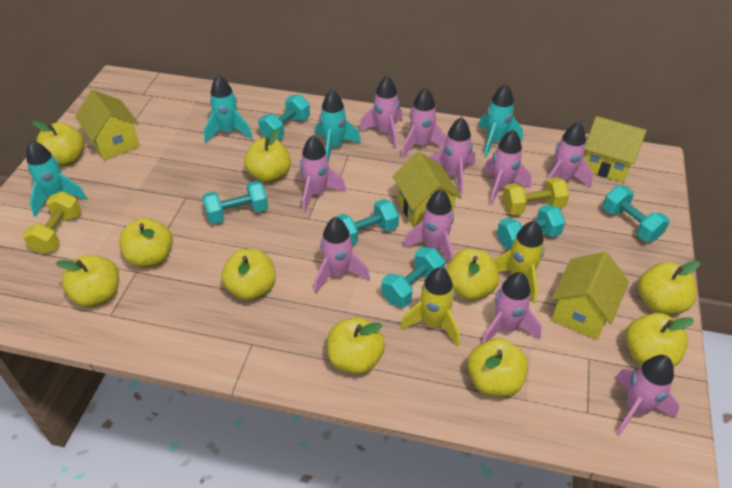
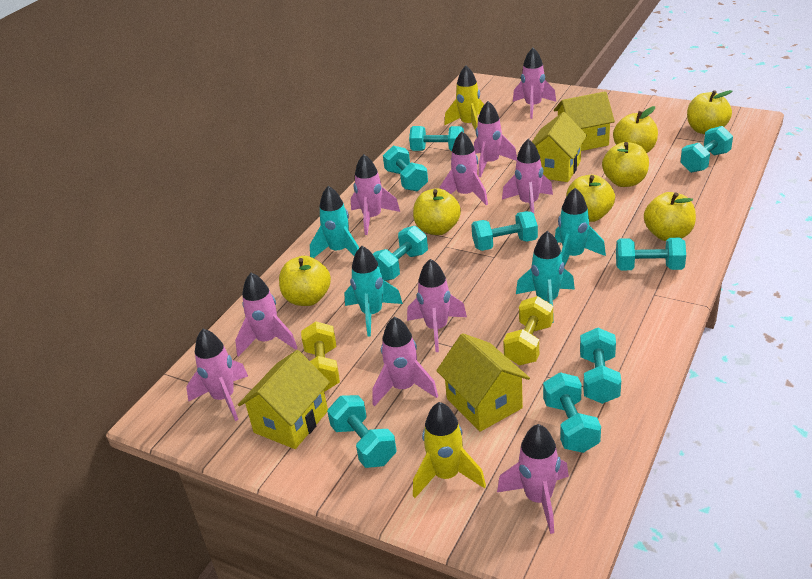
turquoise dumbbell: [203,181,268,224] [258,94,310,140] [336,199,399,245] [381,247,445,308] [497,204,565,250] [603,186,670,242] = 6 -> [327,395,397,468] [373,226,428,281] [383,145,428,192] [409,126,464,151] [471,211,538,251] [543,372,601,453] [580,328,621,404] [616,238,686,270] [680,126,733,173] = 9
yellow apple: [32,121,85,167] [56,255,119,307] [119,218,173,268] [221,249,276,301] [244,128,291,183] [327,317,385,374] [446,249,499,301] [467,338,528,397] [626,313,694,367] [638,261,700,315] = 10 -> [279,256,331,306] [413,188,461,235] [566,175,615,222] [602,142,649,187] [613,106,658,153] [644,192,696,241] [687,90,732,134] = 7

